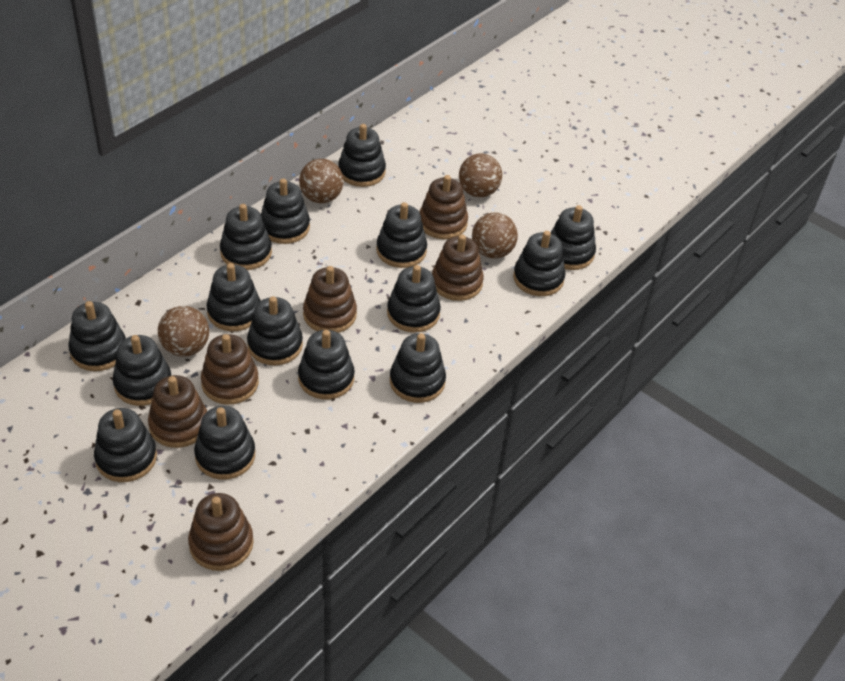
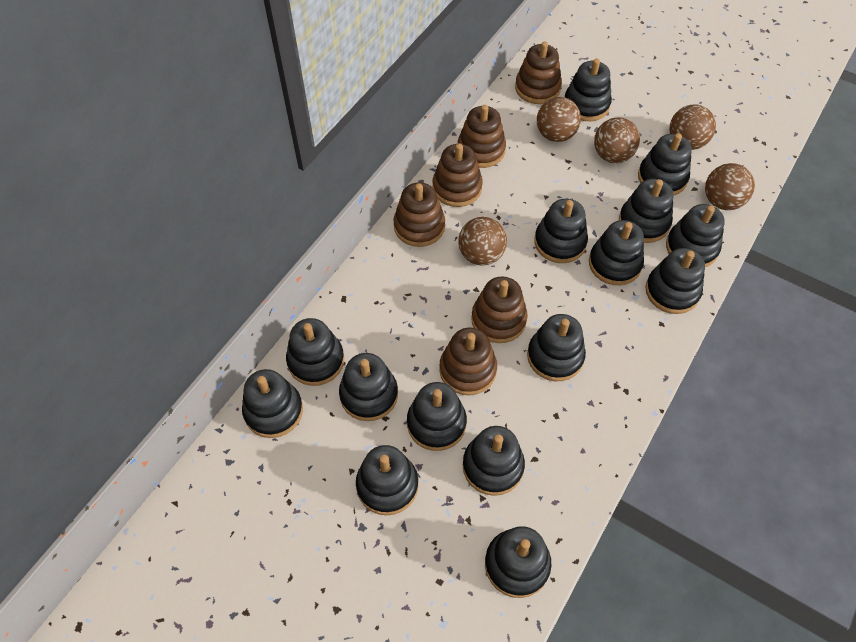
brown ball: [158,306,209,357] [299,159,344,203] [459,153,502,197] [472,212,518,258] = 4 -> [458,217,507,266] [537,97,581,142] [594,117,640,163] [670,104,716,150] [705,163,755,210] = 5

